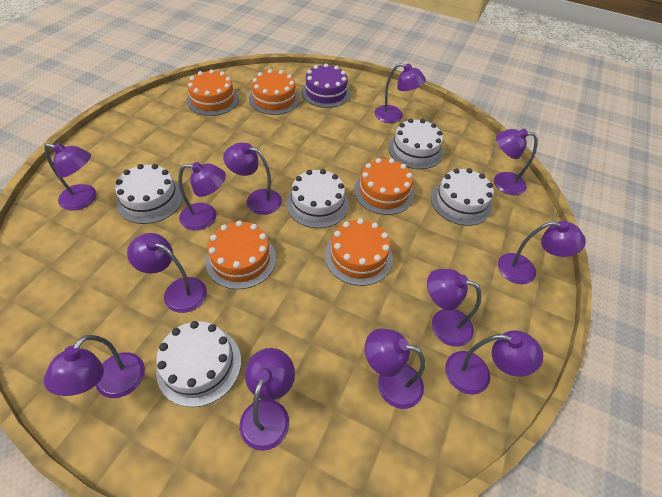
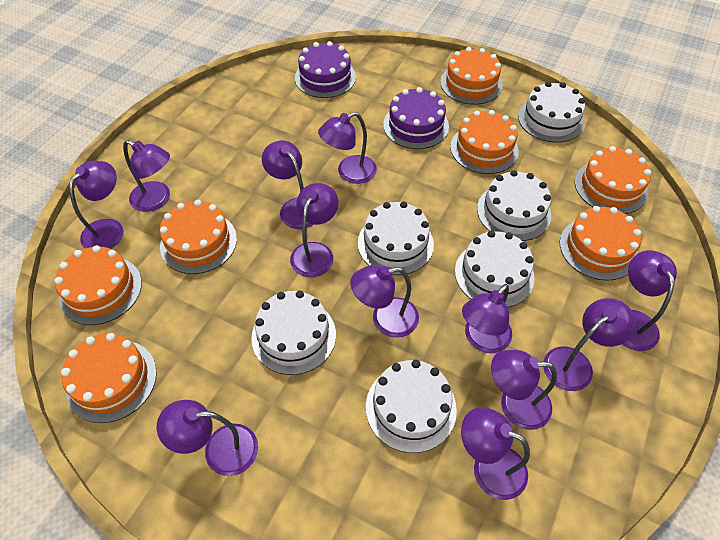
orange cake: [187,69,239,116] [205,221,276,289] [249,69,300,115] [325,219,393,286] [354,158,414,215] = 5 -> [54,245,142,325] [61,333,157,423] [160,200,237,274] [440,47,503,105] [450,110,519,174] [560,206,641,281] [575,146,651,214] = 7
purple cake: [301,63,350,108] = 1 -> [295,41,356,98] [383,87,449,149] = 2
white cake: [115,164,183,224] [156,321,241,407] [287,169,349,228] [388,119,443,169] [431,168,494,226] = 5 -> [251,290,336,375] [358,201,434,275] [366,360,457,453] [455,231,534,307] [477,170,551,241] [518,82,585,143] = 6

